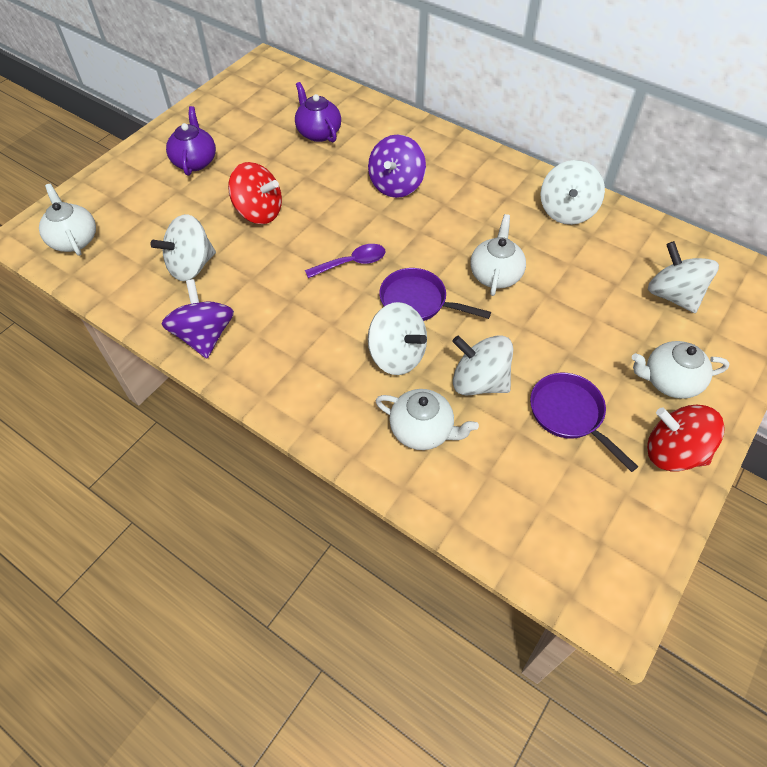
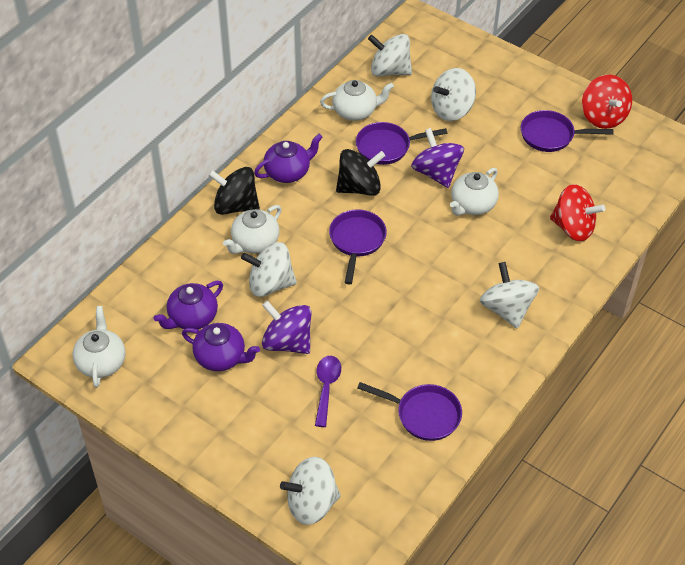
black spinning top: none = 0 -> [208,167,260,215] [336,149,385,196] = 2
purple pan: [379,268,491,321] [530,373,638,472] = 2 -> [329,209,387,284] [356,122,447,165] [357,382,462,441] [521,110,613,152] = 4
purple teapot: [166,106,216,176] [295,82,341,142] = 2 -> [153,281,223,329] [182,323,260,371] [254,134,323,183] = 3

